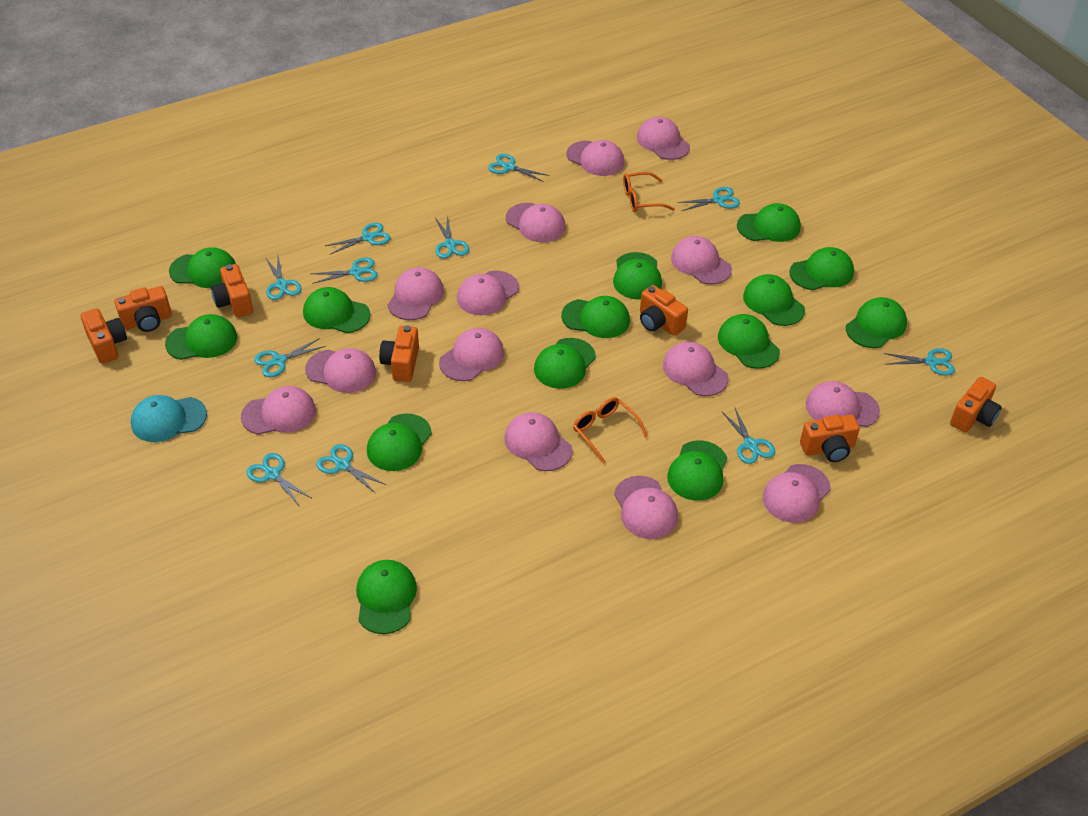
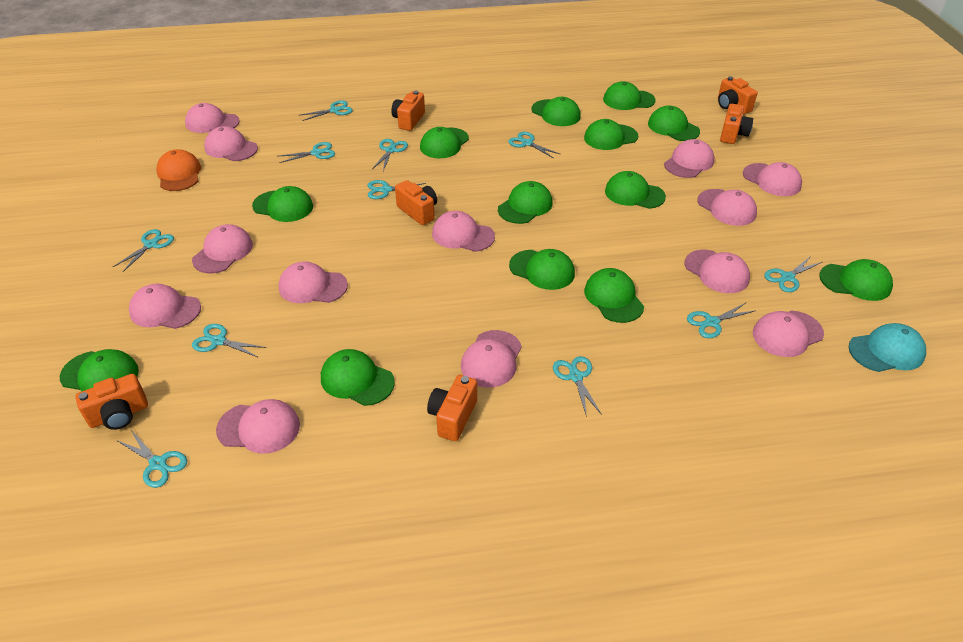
green cap: [165,314,237,360] [169,247,236,288] [303,287,370,333] [356,560,417,634] [367,413,432,471] [534,338,596,389] [561,296,630,338] [613,252,662,300] [667,440,727,501] [718,314,780,369] [737,203,801,242] [743,274,805,326] [789,247,854,290] [846,297,907,348] = 14 -> [60,349,139,392] [252,186,313,222] [321,349,395,406] [420,127,469,158] [498,181,553,224] [509,249,575,290] [531,97,581,126] [584,119,638,150] [584,268,644,323] [603,81,656,110] [605,171,666,209] [648,106,700,141] [819,259,893,301] = 13
orange camera: [81,308,127,364] [114,286,172,332] [211,264,253,318] [379,325,419,382] [640,285,688,336] [800,415,860,462] [950,377,1002,432] = 7 -> [75,374,148,430] [391,91,425,131] [395,180,437,225] [427,375,477,441] [718,76,757,114] [720,104,753,144] = 6
orange cap: none = 0 -> [156,149,201,191] = 1
orange glasses: [573,397,647,464] [623,172,675,212] = 2 -> none = 0
pink cap: [241,386,316,435] [305,348,376,393] [388,267,444,320] [439,328,504,381] [457,271,519,315] [504,412,573,471] [506,203,566,242] [566,140,625,176] [614,476,678,539] [637,117,690,160] [663,342,729,396] [671,236,732,285] [763,464,831,523] [806,381,880,427] = 14 -> [129,284,201,329] [185,103,240,133] [192,224,253,273] [204,126,258,161] [216,399,300,454] [278,262,348,303] [432,211,495,252] [461,330,522,388] [664,139,715,178] [685,250,750,293] [697,189,757,226] [743,162,802,196] [753,311,824,357] = 13

